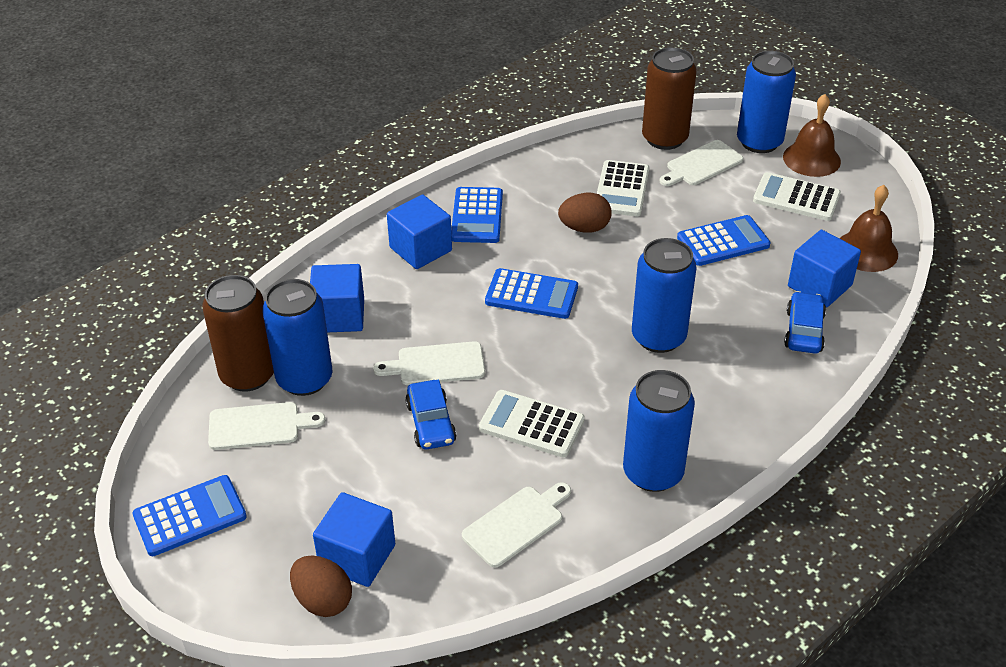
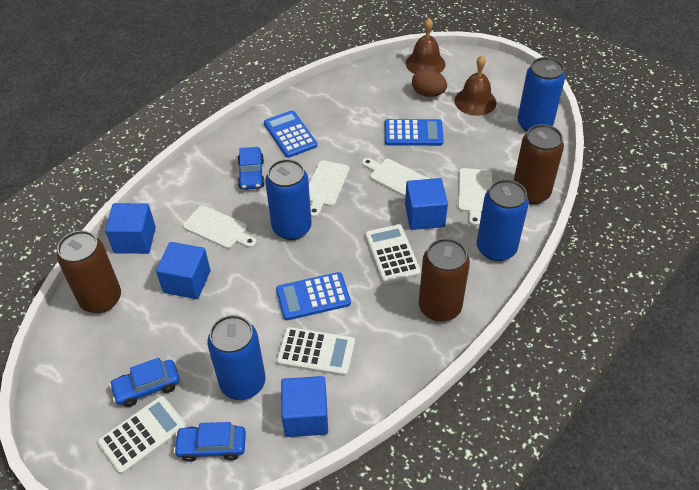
blue calculator: [132,475,247,556] [451,187,503,243] [485,268,578,319] [677,215,770,266] = 4 -> [264,110,317,158] [276,272,351,320] [385,119,444,146] = 3
blue car: [405,379,457,450] [784,291,826,354] = 2 -> [109,358,180,407] [174,422,246,462] [238,147,265,190] = 3
brown can: [202,275,274,392] [642,47,697,150] = 2 -> [57,231,121,313] [419,238,470,322] [514,124,564,204] = 3
brown egg: [290,555,352,617] [558,193,612,233] = 2 -> [412,68,447,97] = 1

